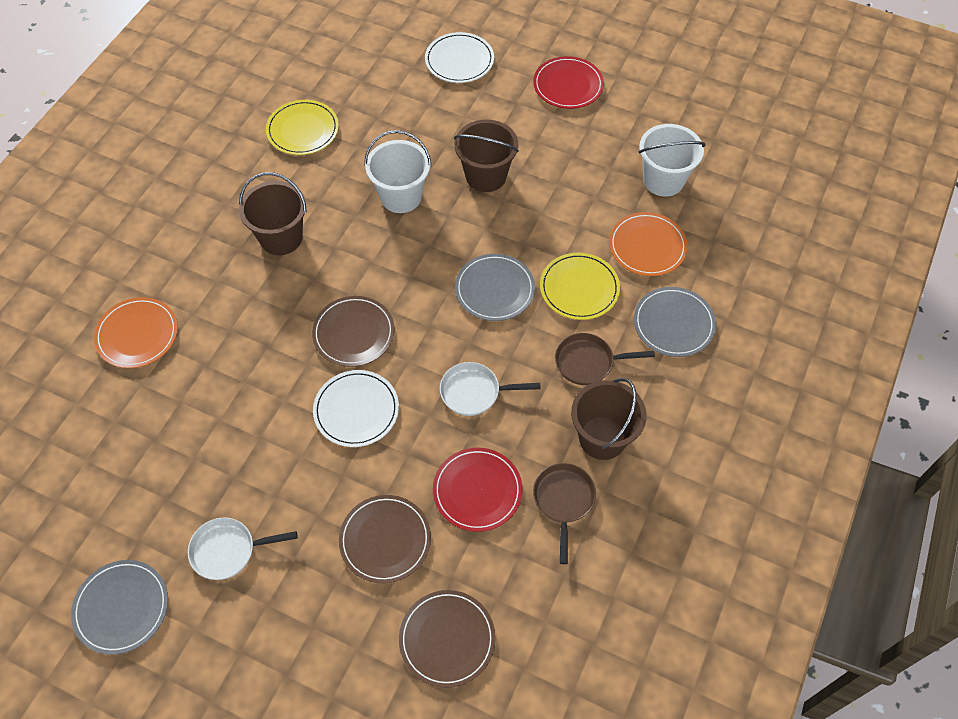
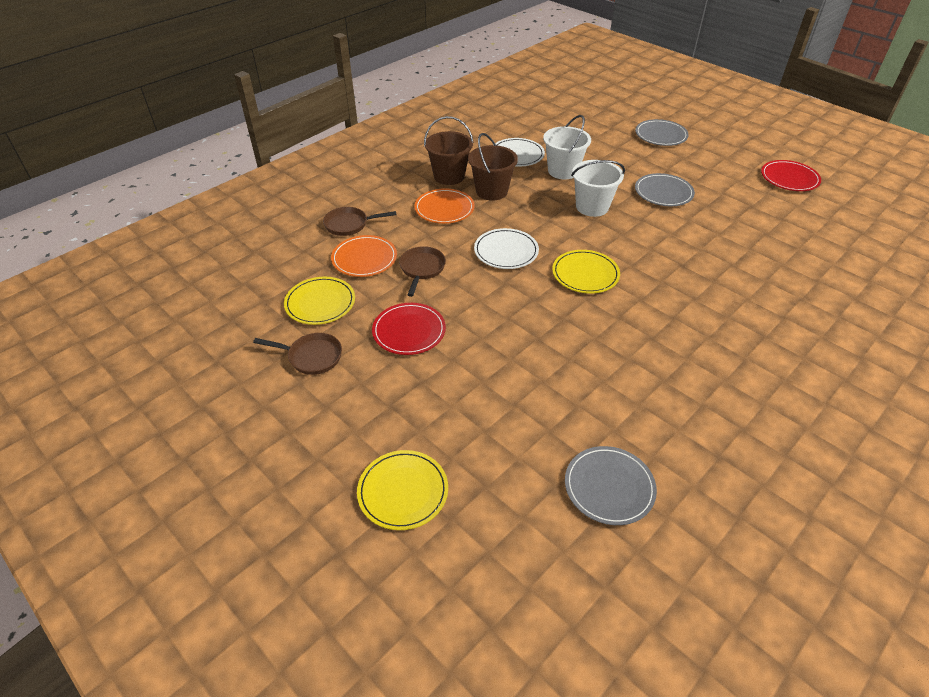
brown bucket: [239,172,307,255] [454,120,519,192] [571,378,647,460] = 3 -> [424,116,474,185] [468,133,518,201] = 2
brown pan: [533,463,596,564] [555,333,655,385] = 2 -> [253,333,342,375] [323,207,397,236] [399,246,446,297] = 3
brown plate: [312,296,395,367] [339,495,431,583] [399,590,496,688] = 3 -> none = 0
white pan: [188,517,298,580] [440,362,541,416] = 2 -> none = 0
yellow plate: [266,100,339,155] [540,253,620,320] = 2 -> [284,277,355,325] [357,450,448,530] [552,250,620,294] = 3

